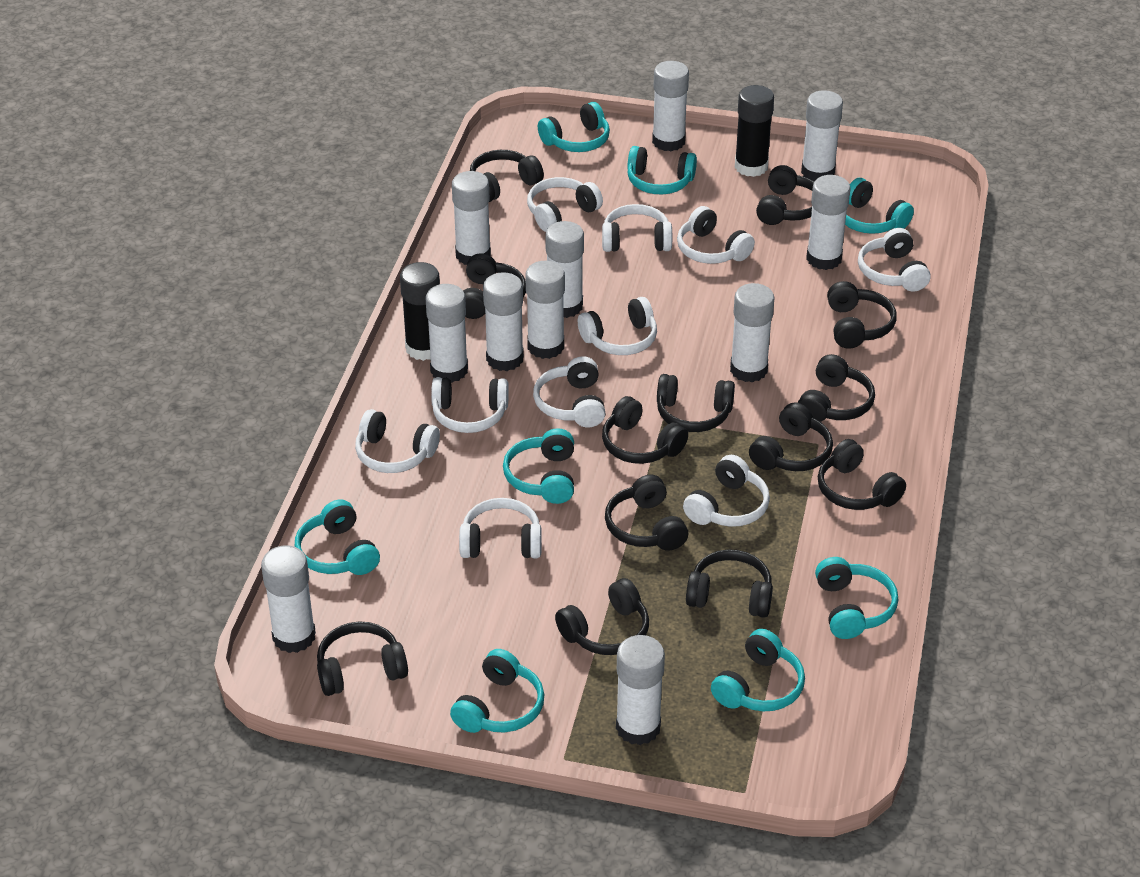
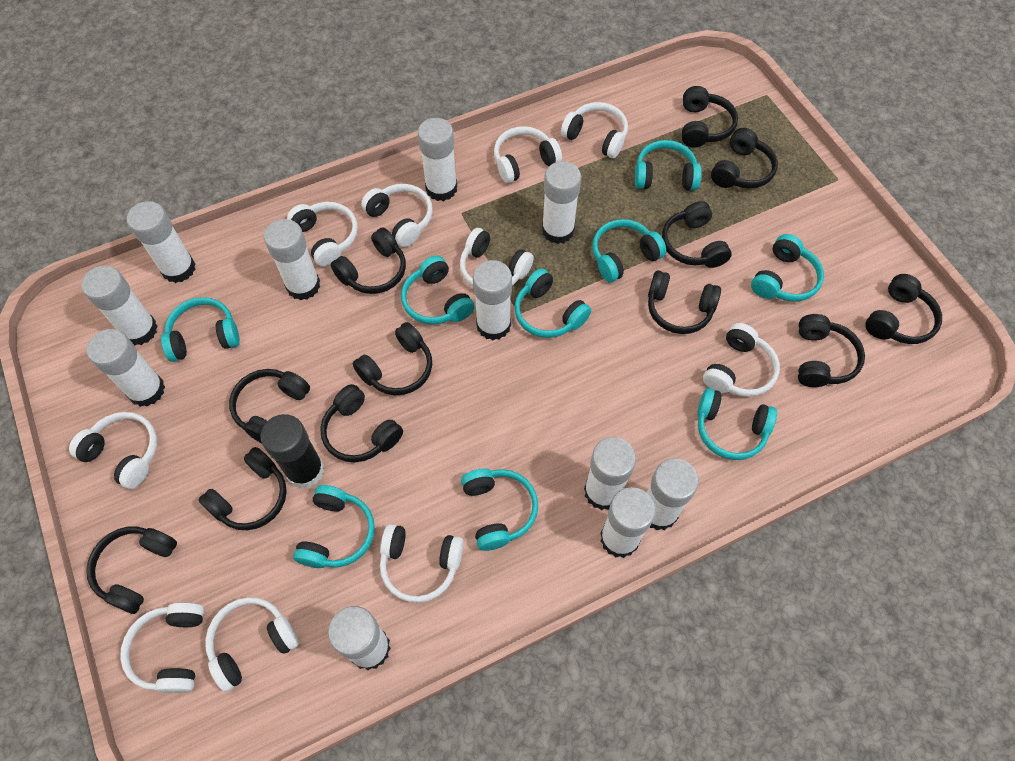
black glue stick: [400,262,440,361] [735,85,774,177] = 2 -> [260,414,324,489] = 1
black headphones: [317,621,408,696] [463,253,526,319] [470,150,544,202] [555,578,649,655] [602,396,688,464] [605,474,688,551] [657,374,735,432] [686,549,773,618] [749,402,833,471] [756,165,814,225] [798,354,875,422] [818,439,906,510] [827,281,897,349] = 13 -> [86,526,177,614] [198,447,287,530] [229,369,310,443] [320,384,403,462] [331,227,406,294] [353,322,432,395] [648,270,721,334] [662,201,732,268] [682,86,738,147] [711,128,778,189] [798,314,865,387] [866,274,942,344] = 12
turquoise headphones: [295,499,380,575] [450,649,544,733] [503,428,574,504] [538,102,610,152] [628,146,697,194] [711,629,805,711] [815,557,898,639] [845,178,914,234] = 8 -> [161,297,240,362] [293,485,375,568] [401,256,475,325] [461,469,538,551] [514,268,591,338] [592,219,666,282] [635,140,701,190] [697,388,777,460] [751,234,824,302] = 9

